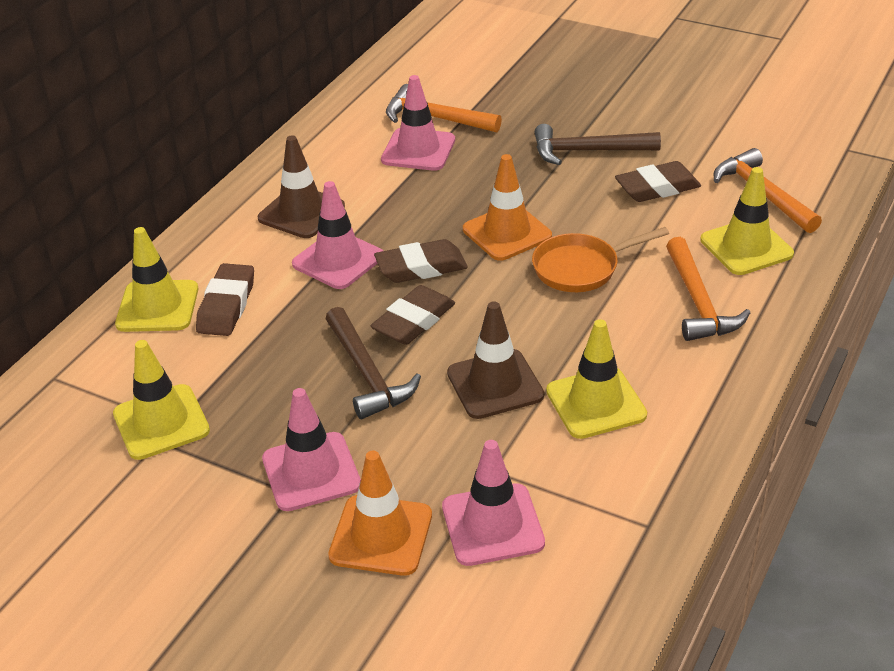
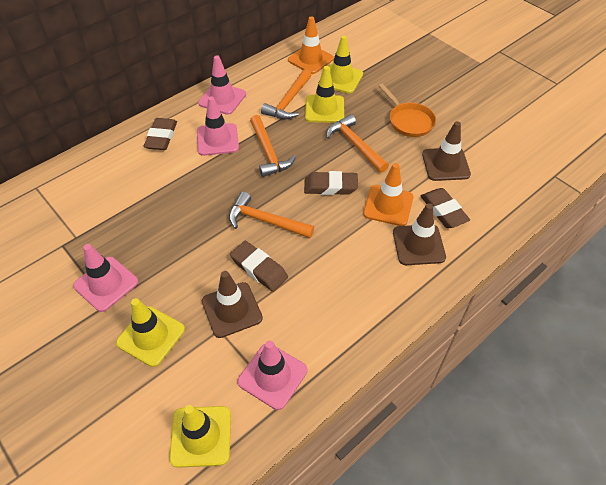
brown hammer: [326,307,421,419] [535,124,661,165] = 2 -> none = 0
brown traffic cone: [258,135,345,238] [447,301,544,419] = 2 -> [202,271,263,338] [393,203,446,265] [422,121,471,181] = 3
orange hammer: [386,84,502,132] [666,237,751,341] [714,148,822,233] = 3 -> [229,192,314,238] [250,115,296,177] [261,69,311,119] [327,114,389,173] = 4

